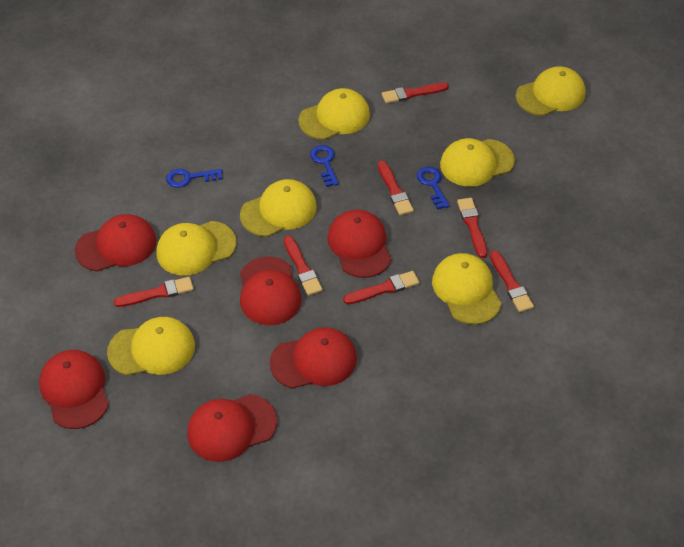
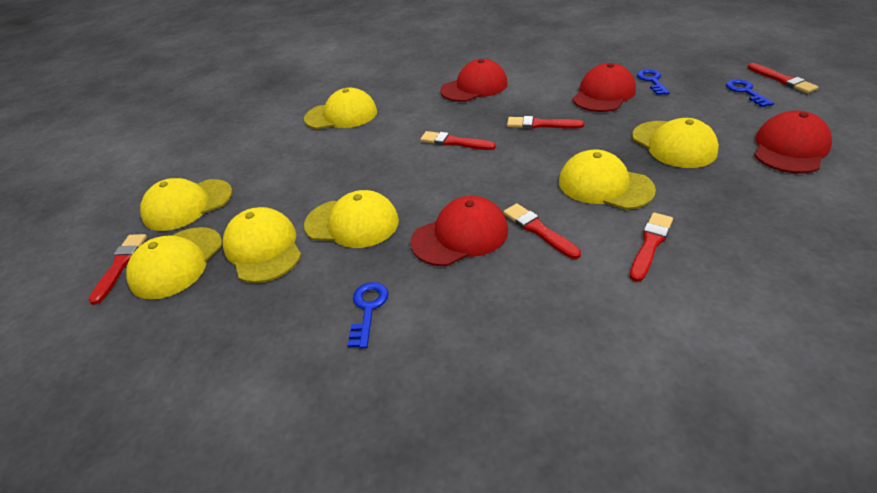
red brush: [114,277,194,307] [284,236,323,296] [343,271,420,304] [378,161,414,215] [382,83,449,103] [457,198,487,258] [490,250,534,312] = 7 -> [89,234,147,305] [420,131,496,150] [503,203,581,259] [507,116,584,129] [630,213,673,282] [748,63,818,93] = 6
red cap: [39,350,109,429] [75,214,156,272] [187,394,277,462] [240,256,301,325] [270,327,357,388] [327,210,391,278] = 6 -> [411,196,508,266] [440,59,508,102] [572,63,636,112] [754,111,832,174] = 4

